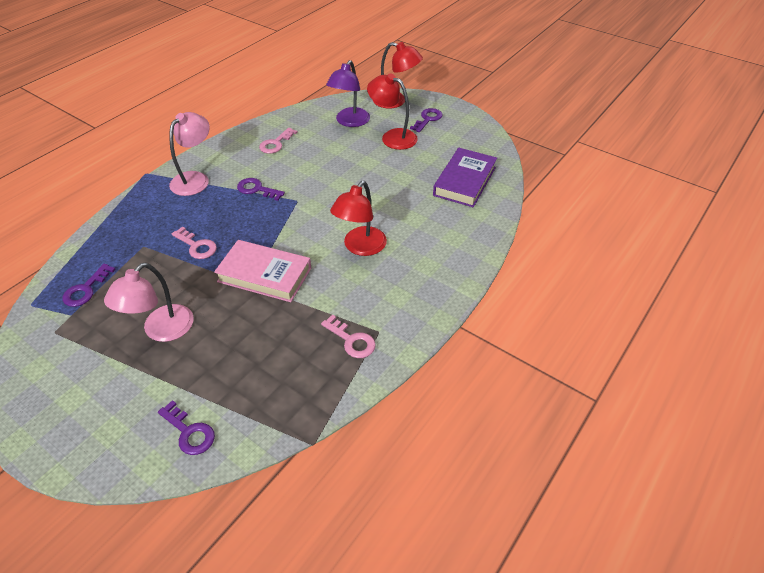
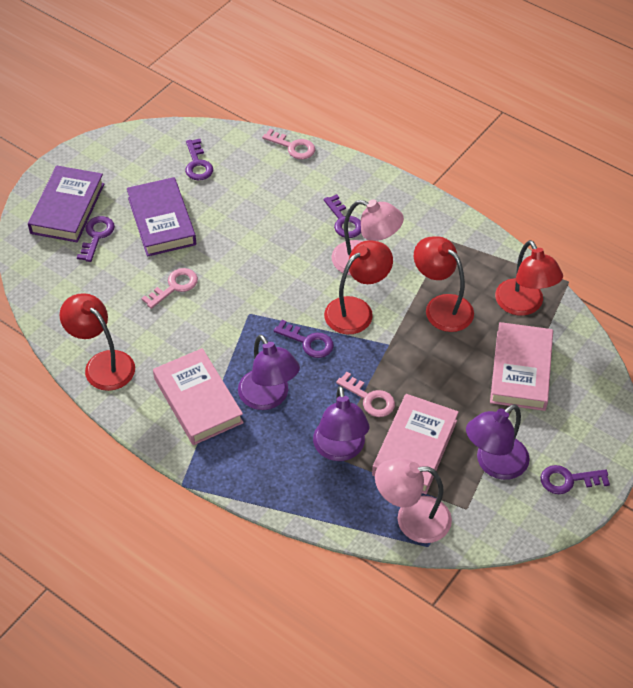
pink book: [214,240,311,302] = 1 -> [153,348,244,445] [372,394,459,494] [490,322,553,411] = 3
purple book: [433,148,497,207] = 1 -> [28,166,104,242] [127,177,196,257] = 2
purple key: [63,264,116,307] [158,400,215,455] [237,178,285,201] [410,108,443,132] = 4 -> [77,216,115,262] [185,139,213,180] [274,320,334,358] [324,194,361,238] [541,465,610,494] = 5
purple lamp: [326,60,370,127] = 1 -> [238,334,300,410] [313,386,369,461] [466,404,530,480] = 3
red lamp: [330,181,387,256] [367,73,418,150] [373,42,423,109] = 3 -> [60,293,135,391] [324,240,393,334] [414,236,474,332] [495,240,563,316] = 4

